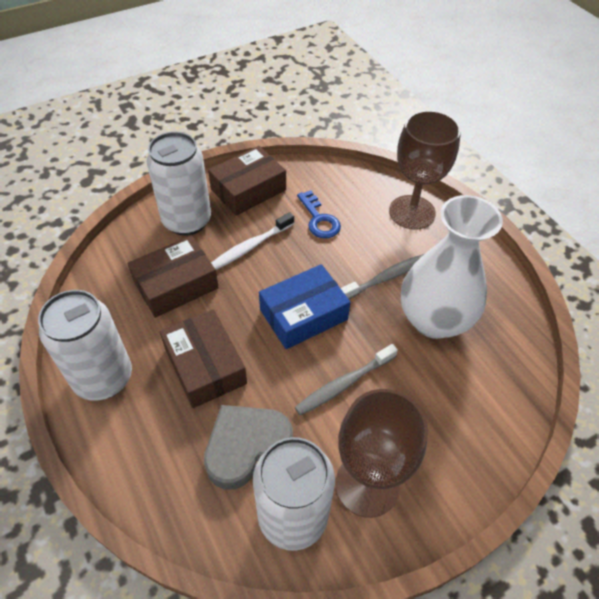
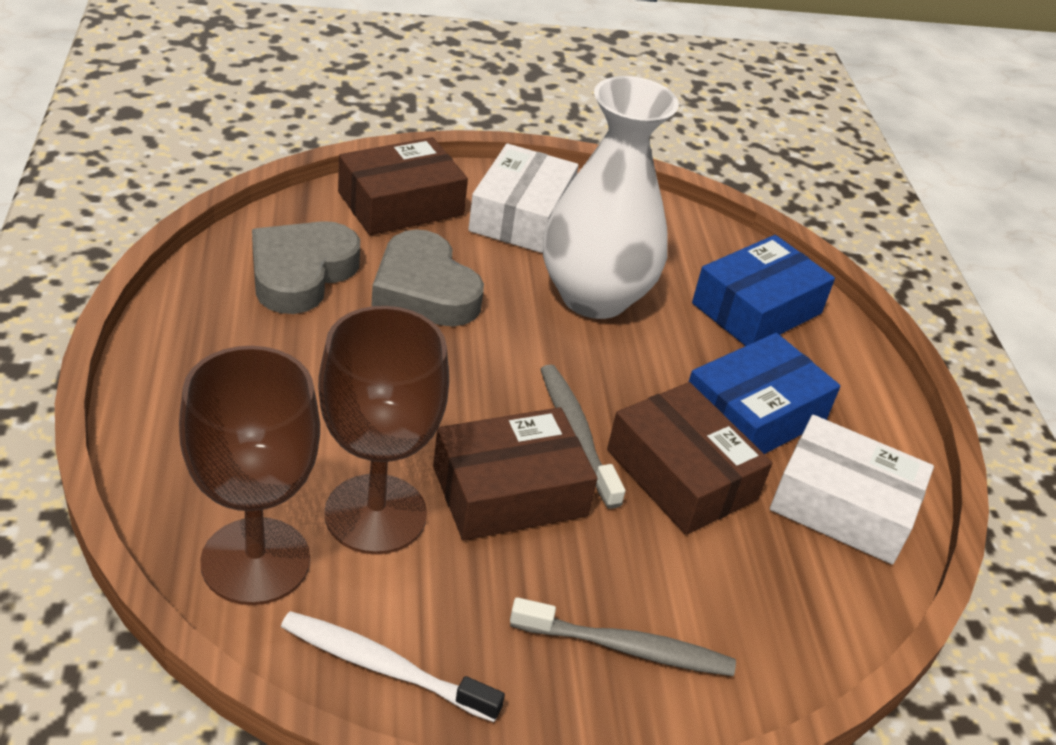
blue box: [259,264,351,349] = 1 -> [689,333,840,454] [692,235,835,346] = 2
blue key: [297,190,341,238] = 1 -> none = 0
grey heart: [204,405,293,490] = 1 -> [252,221,360,314] [371,229,484,326] = 2
white box: none = 0 -> [468,143,579,253] [770,415,934,565] = 2
white can: [38,290,132,401] [147,132,211,236] [253,437,335,551] = 3 -> none = 0

